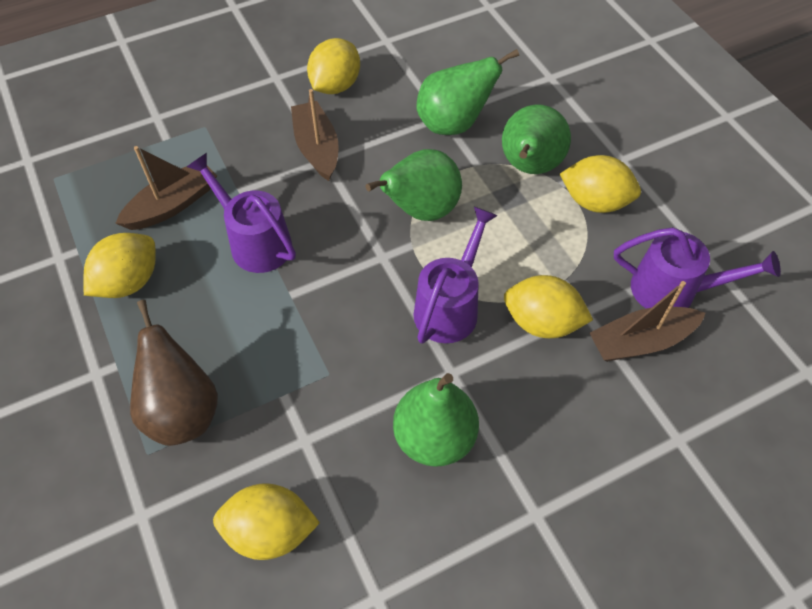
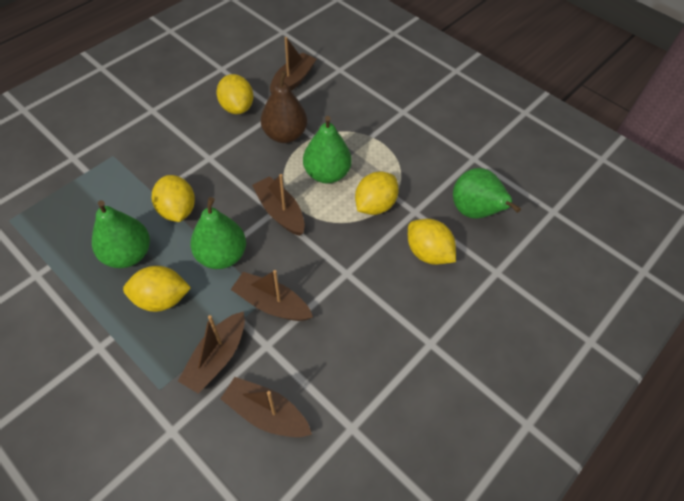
brown boat: [115,146,217,230] [291,89,339,181] [590,281,706,362] = 3 -> [178,311,245,394] [220,377,312,437] [231,270,313,321] [252,174,305,236] [270,37,316,93] = 5
purple watering can: [187,153,296,273] [414,207,498,344] [614,227,781,309] = 3 -> none = 0

